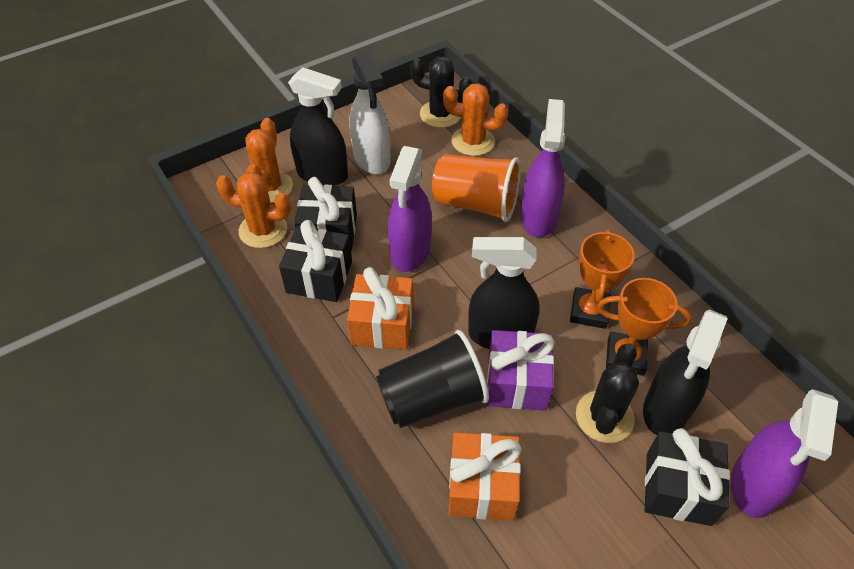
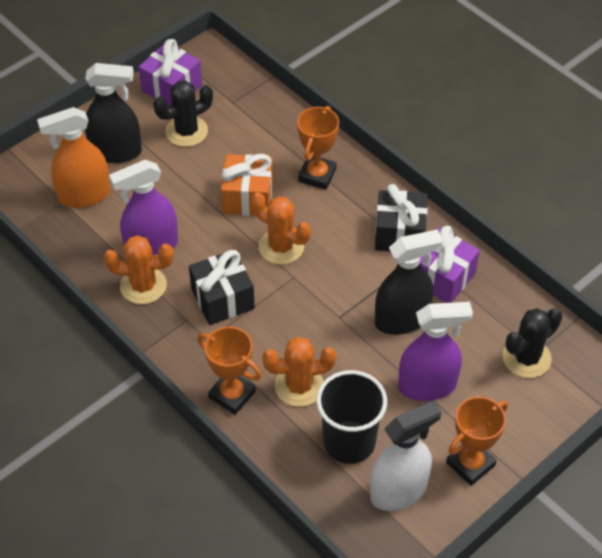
black gift: [279,220,352,302] [294,177,357,251] [645,428,730,526] = 3 -> [189,250,255,325] [375,184,428,251] = 2
black spray bottle: [288,68,348,186] [468,237,540,349] [643,309,728,435] = 3 -> [85,63,142,163] [375,229,443,335] = 2
orange cup: [432,154,521,222] = 1 -> none = 0
orange gift: [347,267,414,350] [449,432,521,521] = 2 -> [221,154,273,216] = 1
orange spray bottle: none = 0 -> [37,107,110,208] = 1
orange trophy: [570,229,635,329] [597,278,691,376] = 2 -> [198,327,262,415] [297,106,339,190] [446,396,508,486] = 3
purple gift: [487,330,555,411] = 1 -> [139,39,202,106] [419,226,480,303] = 2
purple spray bottle: [388,146,432,272] [520,99,566,237] [731,389,838,518] = 3 -> [109,160,178,255] [398,302,473,401] = 2

